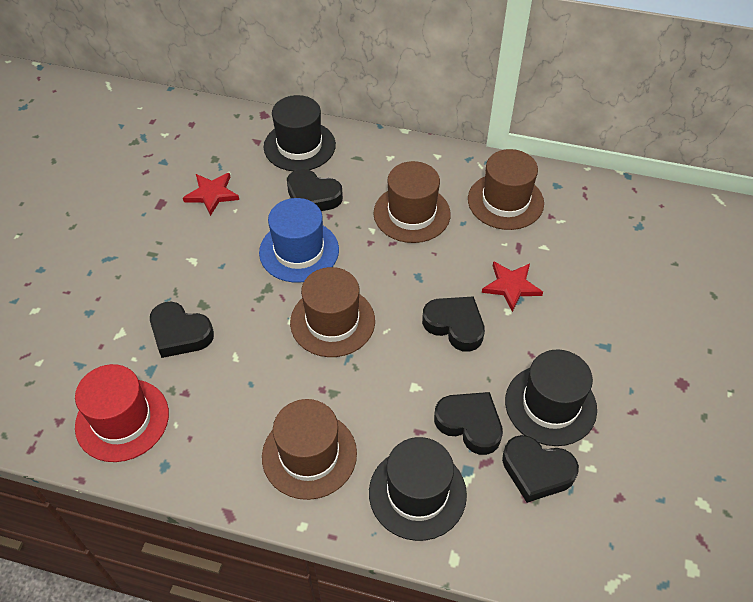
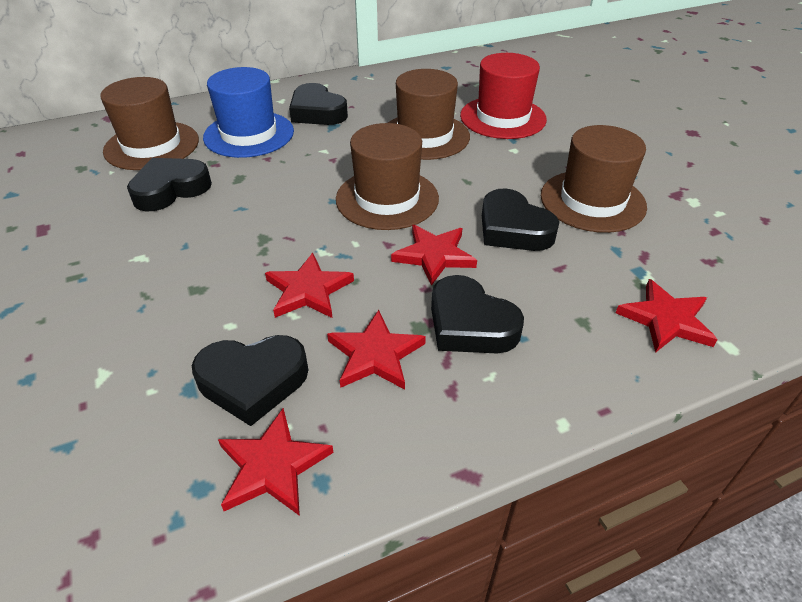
black hat: [264,95,336,171] [369,437,467,541] [505,349,597,446] = 3 -> none = 0
red star: [183,173,239,216] [482,261,543,312] = 2 -> [218,408,334,516] [265,253,354,318] [327,310,426,390] [391,225,477,286] [616,279,718,353] = 5

